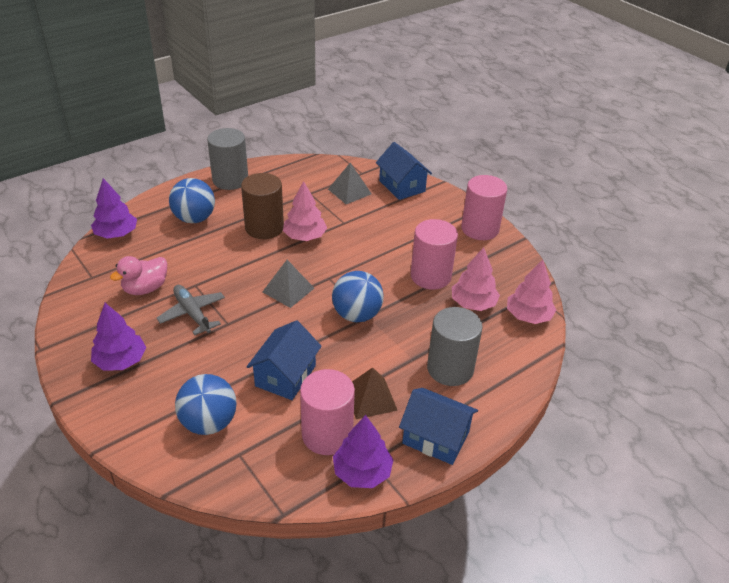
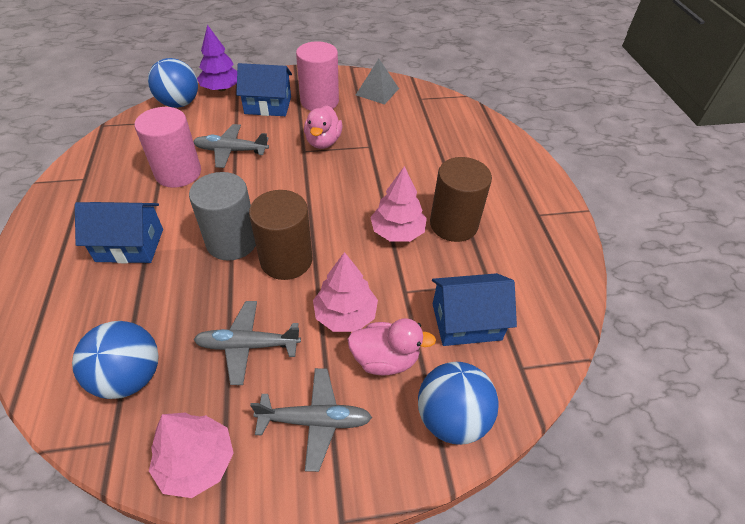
brown cylinder: [241,173,284,239] = 1 -> [249,190,313,280] [430,157,492,242] = 2
brown pyramid: [352,367,398,419] = 1 -> none = 0
grey cylinder: [207,128,248,190] [427,307,483,386] = 2 -> [189,172,256,261] = 1
grey plane: [156,285,225,335] = 1 -> [193,124,269,168] [193,301,301,385] [250,368,372,472] = 3
grey pyramid: [262,260,314,308] [328,162,371,204] = 2 -> [356,59,399,105] = 1
pink cylinder: [300,369,355,455] [411,219,458,290] [461,175,507,240] = 3 -> [135,107,201,188] [296,41,339,111] = 2
pink duck: [110,256,167,295] = 1 -> [304,105,342,149] [347,318,436,375] = 2
purple tree: [91,178,137,239] [91,303,146,370] [333,415,394,488] = 3 -> [197,25,237,91] = 1

